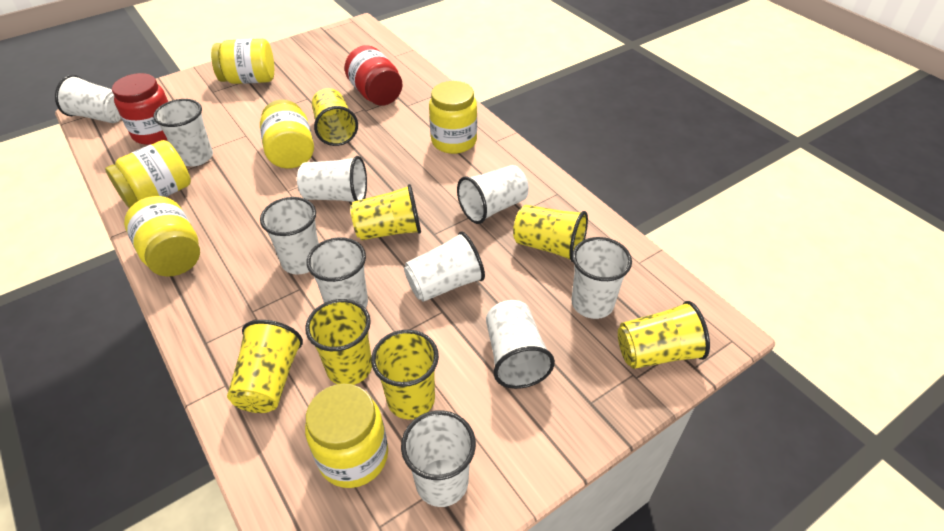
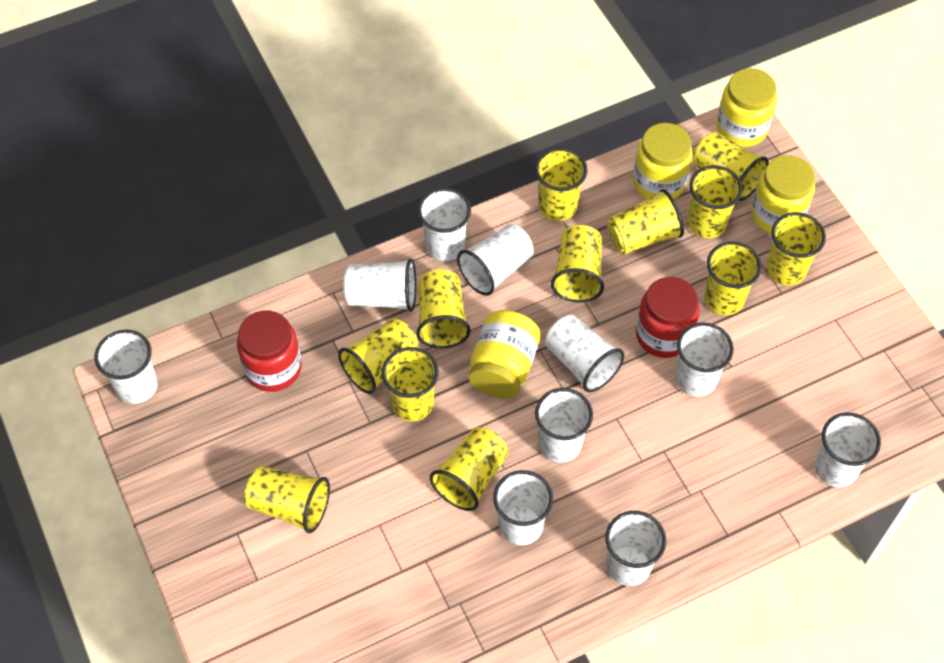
yellow cup: [227,320,303,413] [305,299,372,385] [312,88,358,146] [350,184,421,240] [371,330,439,420] [513,205,588,262] [618,301,710,369] = 7 -> [244,466,330,533] [338,318,419,394] [382,347,439,422] [416,269,471,349] [430,427,508,511] [535,148,588,221] [551,225,604,303] [607,189,684,255] [687,165,743,238] [693,132,769,201] [704,242,762,315] [766,212,826,286] = 12
yellow jar: [105,140,191,208] [124,196,200,277] [211,39,274,84] [260,100,314,169] [305,384,388,488] [429,81,477,154] = 6 -> [469,310,541,398] [633,123,693,199] [716,68,777,147] [751,155,815,234] = 4

